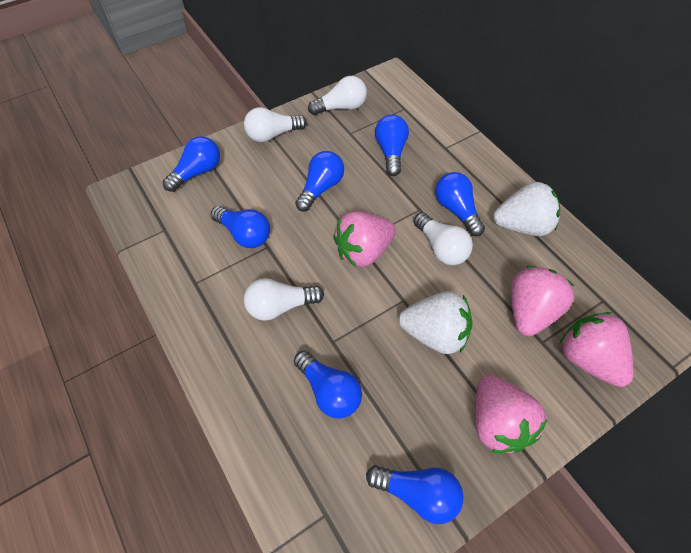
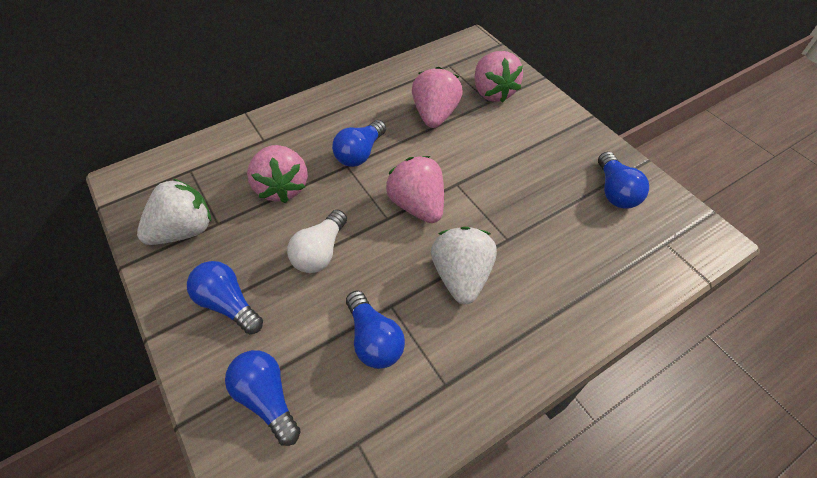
blue light bulb: [163,136,220,192] [211,206,270,248] [294,350,362,419] [295,151,344,212] [366,465,464,524] [375,115,409,176] [435,172,485,237] = 7 -> [187,261,263,334] [225,350,301,446] [332,120,386,167] [346,291,405,369] [598,152,649,209] = 5
white light bulb: [244,107,307,142] [244,278,324,321] [308,76,367,115] [414,212,473,265] = 4 -> [287,210,347,273] = 1

